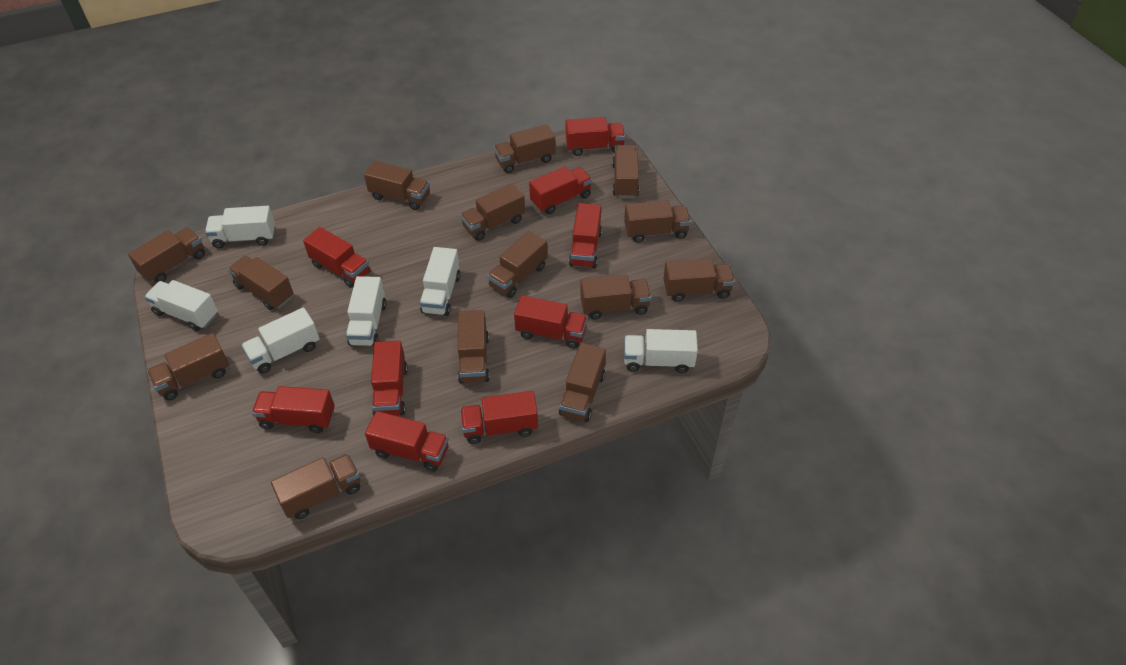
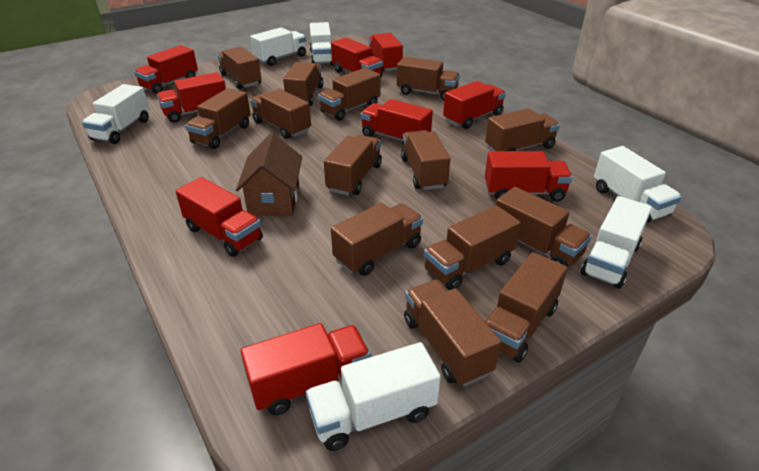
brown house: none = 0 -> [236,133,302,216] = 1

